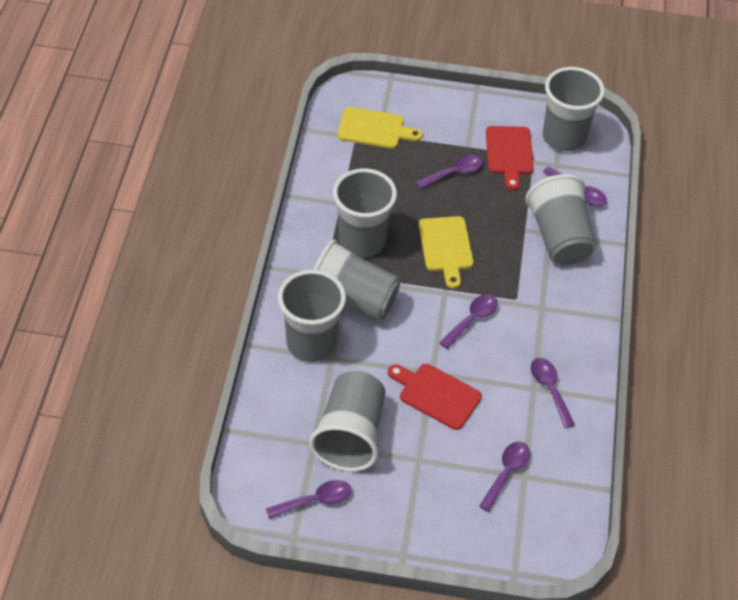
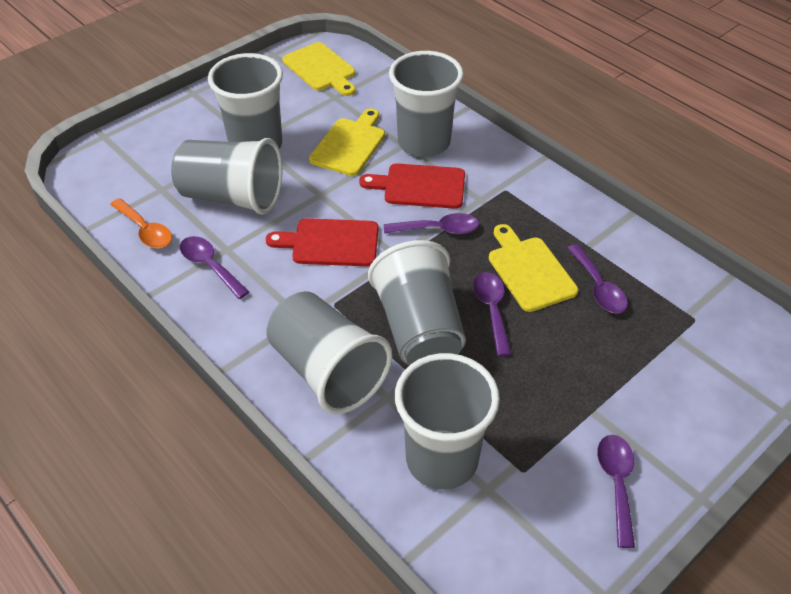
orange spoon: none = 0 -> [110,198,172,249] = 1
purple spoon: [266,480,352,519] [415,155,483,189] [439,294,498,349] [479,442,530,512] [531,358,575,428] [543,167,607,207] = 6 -> [180,236,249,299] [384,213,479,234] [473,272,511,356] [567,244,628,314] [597,435,635,548] = 5
yellow cutting board: [337,107,423,148] [419,216,474,289] = 2 -> [282,42,355,96] [309,108,385,176] [489,224,578,312] = 3

